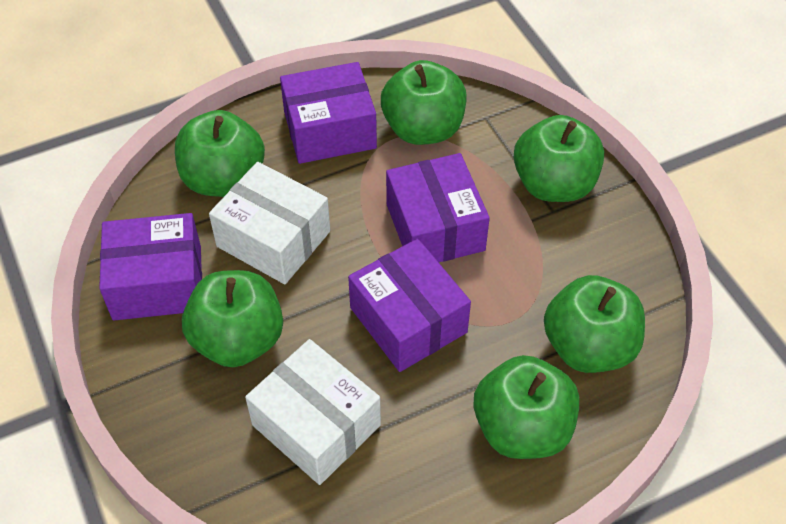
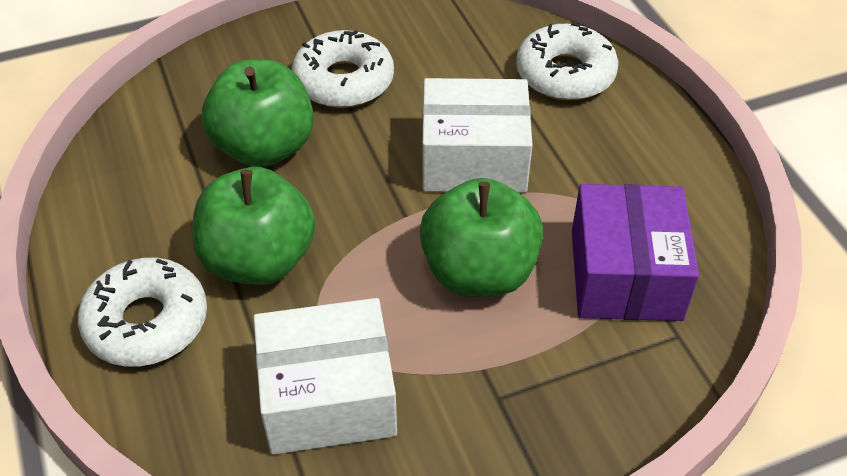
green apple: [175,110,265,197] [182,270,283,367] [381,60,467,145] [474,355,579,459] [514,115,604,202] [544,275,645,373] = 6 -> [193,167,315,285] [202,59,314,167] [419,178,543,297] = 3
purple box: [99,213,202,320] [280,62,377,164] [348,238,471,372] [386,153,490,262] = 4 -> [572,184,699,321] = 1
white donut: none = 0 -> [78,258,207,367] [292,30,394,108] [516,23,618,101] = 3

